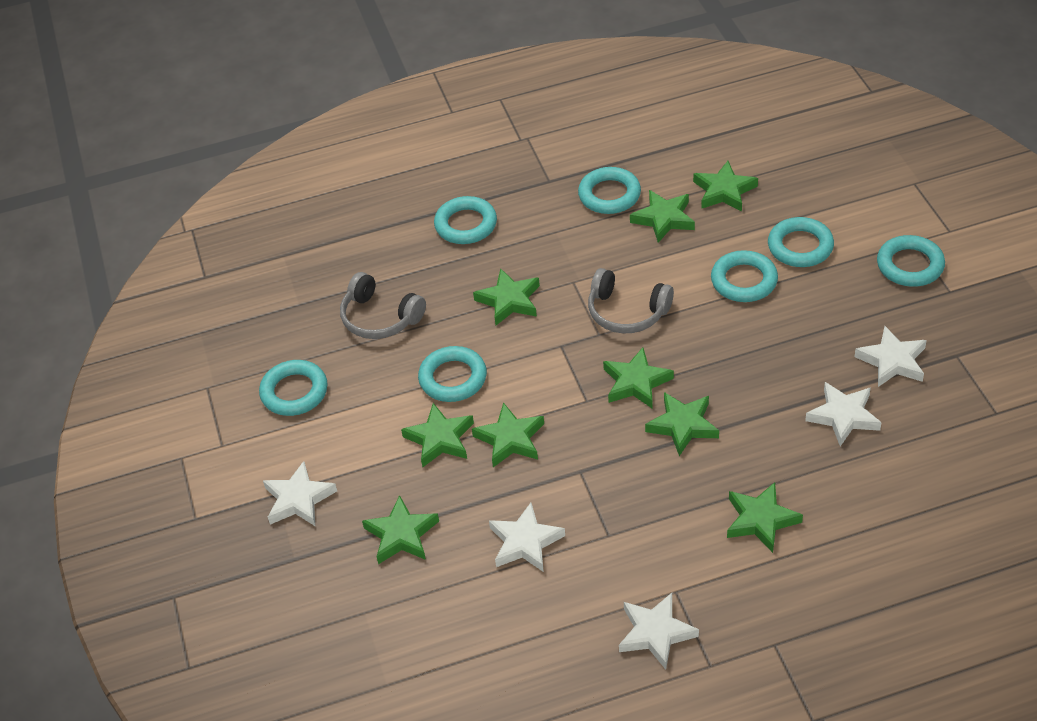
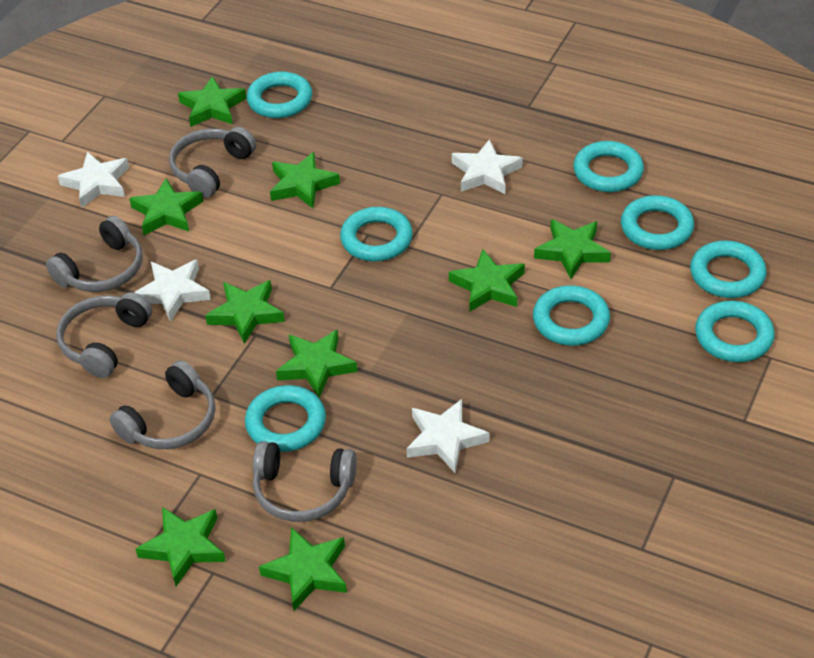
grey headphones: [340,272,426,339] [588,268,674,333] = 2 -> [46,216,143,292] [56,292,152,378] [110,360,215,449] [169,127,256,198] [253,441,357,522] = 5
turquoise ring: [259,360,328,416] [418,346,487,402] [434,196,497,244] [578,167,641,214] [711,250,778,302] [768,217,834,267] [877,235,945,287] = 7 -> [245,385,326,452] [247,72,312,118] [340,207,413,261] [533,285,610,346] [573,141,644,192] [621,195,694,250] [690,241,767,298] [695,301,775,362] = 8
white star: [263,461,337,527] [489,503,565,572] [619,593,699,670] [805,382,882,446] [854,326,927,387] = 5 -> [58,152,129,208] [134,259,211,322] [406,399,489,473] [452,139,523,194] = 4

